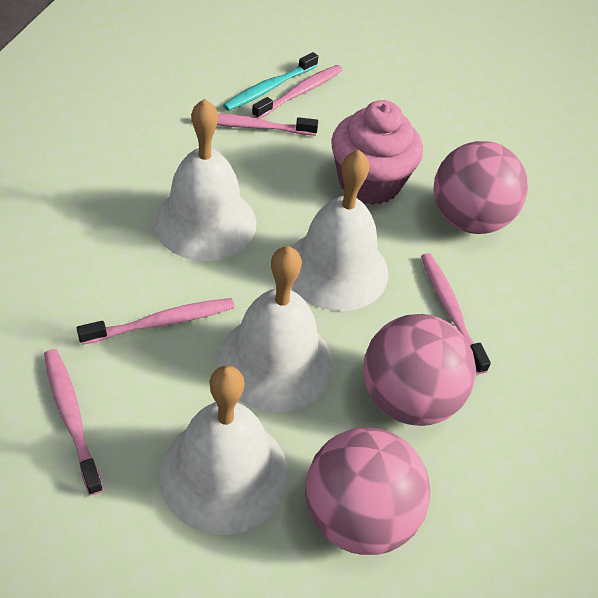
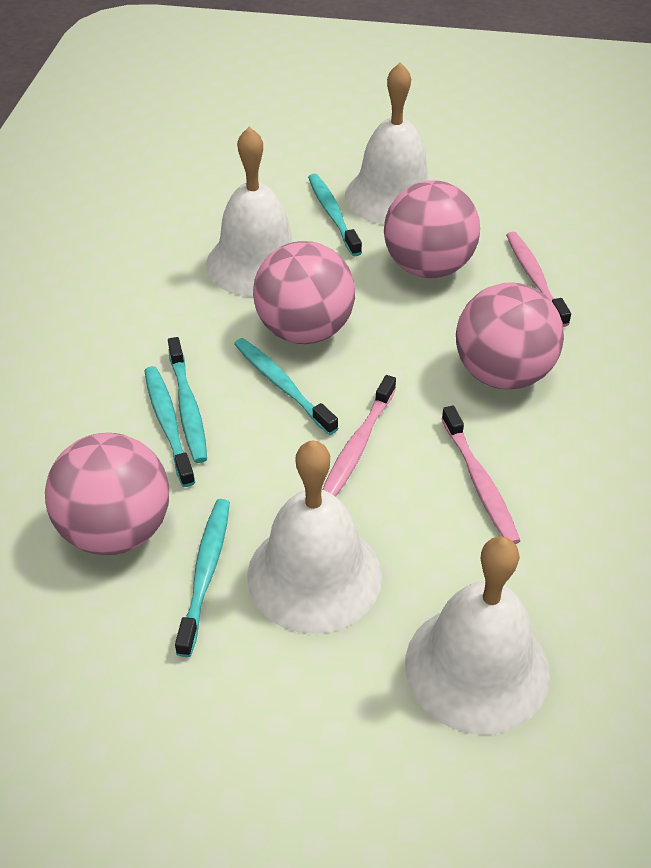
pink ball: [305,427,430,555] [363,314,476,426] [433,141,528,234] = 3 -> [45,433,169,555] [253,241,355,344] [384,180,480,278] [456,282,564,390] = 4
pink cupcake: [331,100,423,205] = 1 -> none = 0
pink toothbrush: [44,349,103,495] [77,298,235,345] [191,114,318,135] [252,65,343,119] [421,253,491,374] = 5 -> [323,375,396,497] [441,405,520,544] [506,232,571,327] = 3
turquoise toothbrush: [223,52,318,111] = 1 -> [144,366,195,487] [168,337,207,463] [175,499,230,657] [234,338,338,435] [308,174,362,256] = 5

